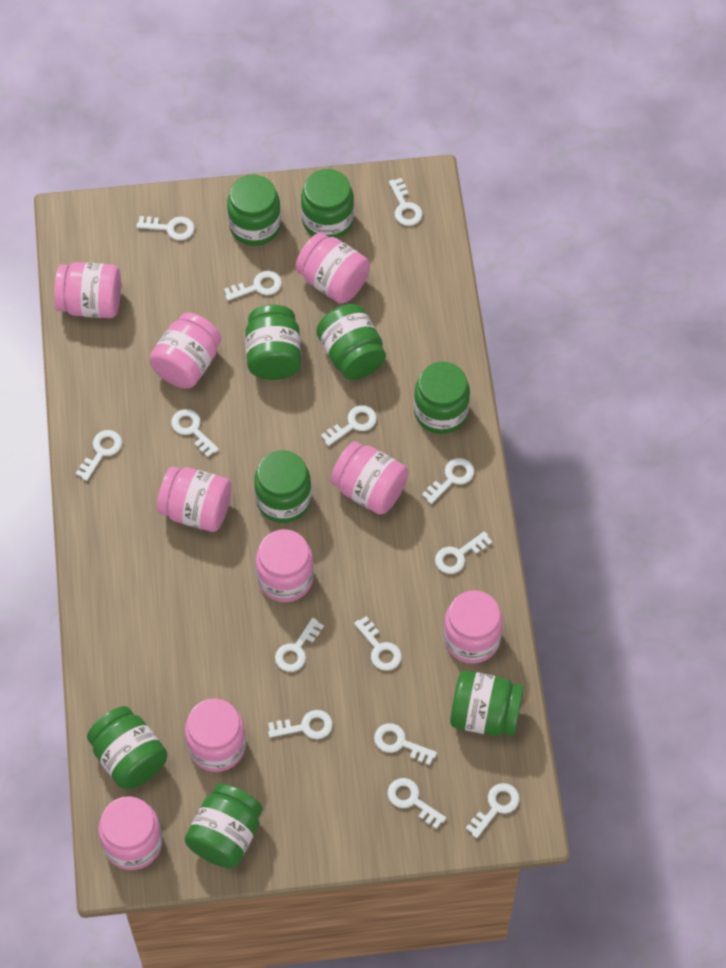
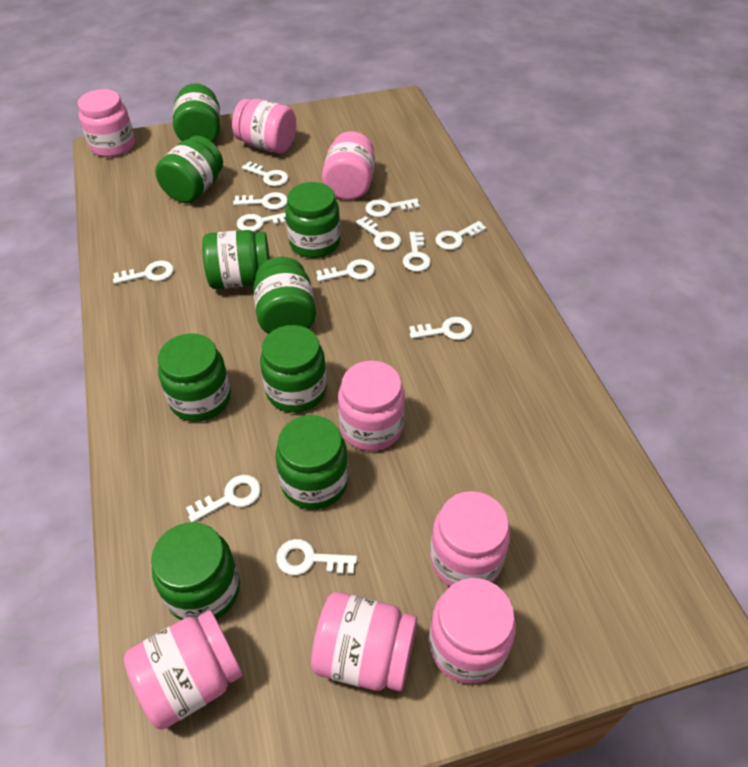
pink jar: [54,262,121,318] [99,796,162,870] [149,312,221,388] [157,466,232,532] [185,699,246,772] [256,529,314,602] [295,232,370,303] [331,442,408,515] [444,590,503,664] = 9 -> [78,89,135,157] [124,610,243,730] [232,99,296,154] [311,592,417,691] [322,131,375,200] [338,361,405,451] [429,578,516,684] [430,491,510,586] = 8
white key: [76,430,122,481] [137,216,195,240] [171,409,219,457] [224,271,282,301] [268,710,333,739] [275,618,324,672] [321,405,377,446] [354,616,402,671] [374,723,437,765] [388,778,446,829] [389,178,422,226] [422,458,474,504] [435,531,492,574] [466,783,520,838] = 14 -> [113,261,174,284] [186,475,261,522] [233,192,287,210] [237,213,286,232] [242,161,288,186] [276,539,357,575] [316,259,375,282] [356,216,401,250] [365,198,420,217] [402,232,431,272] [409,317,473,340] [435,221,487,250] = 12

